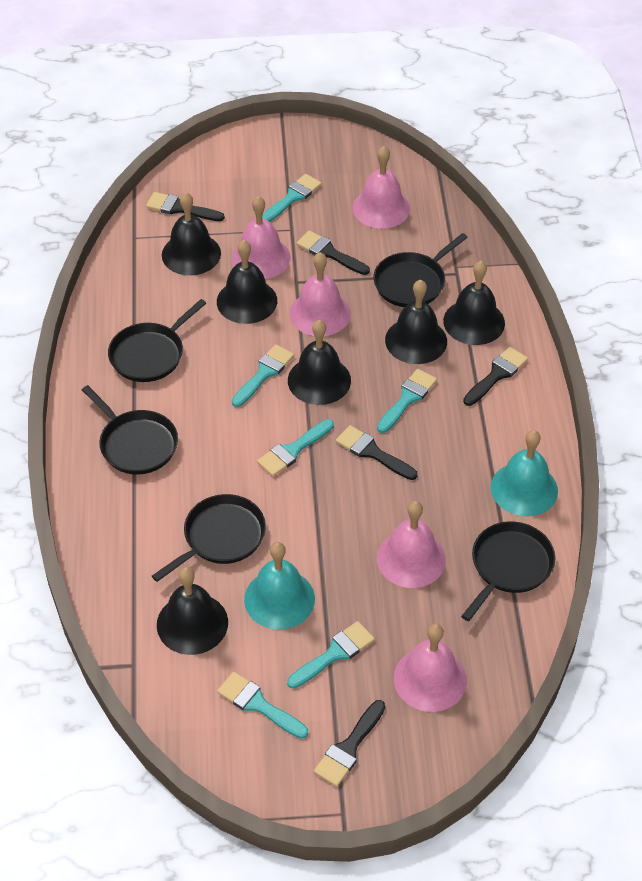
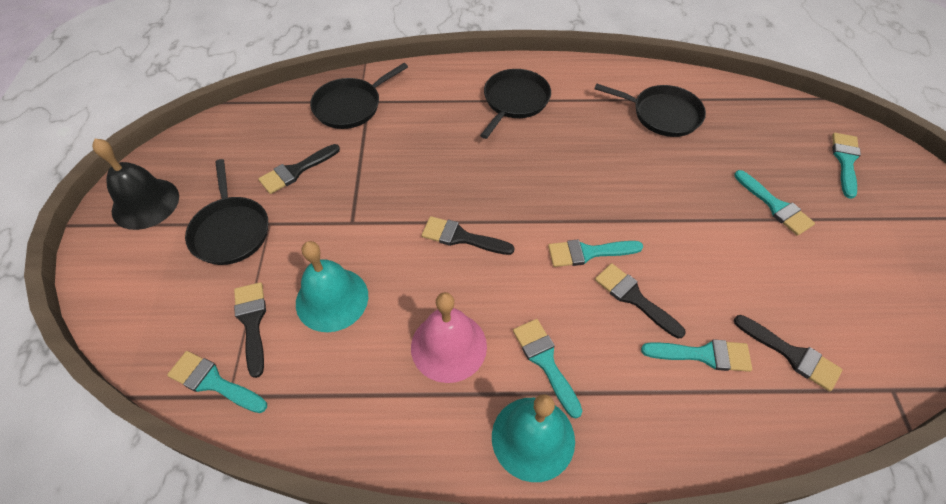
black bell: [157,567,228,655] [162,192,221,276] [217,240,277,324] [288,320,351,405] [385,280,447,364] [443,261,505,345] = 6 -> [92,139,179,230] = 1
black pan: [82,385,178,475] [108,299,206,382] [152,494,266,582] [373,233,468,307] [461,522,556,621] = 5 -> [185,159,268,265] [310,63,408,129] [480,69,551,139] [594,83,706,137] = 4
pink bell: [231,196,291,279] [289,252,351,336] [352,146,410,229] [377,501,446,588] [394,623,467,712] = 5 -> [411,292,487,383] = 1

